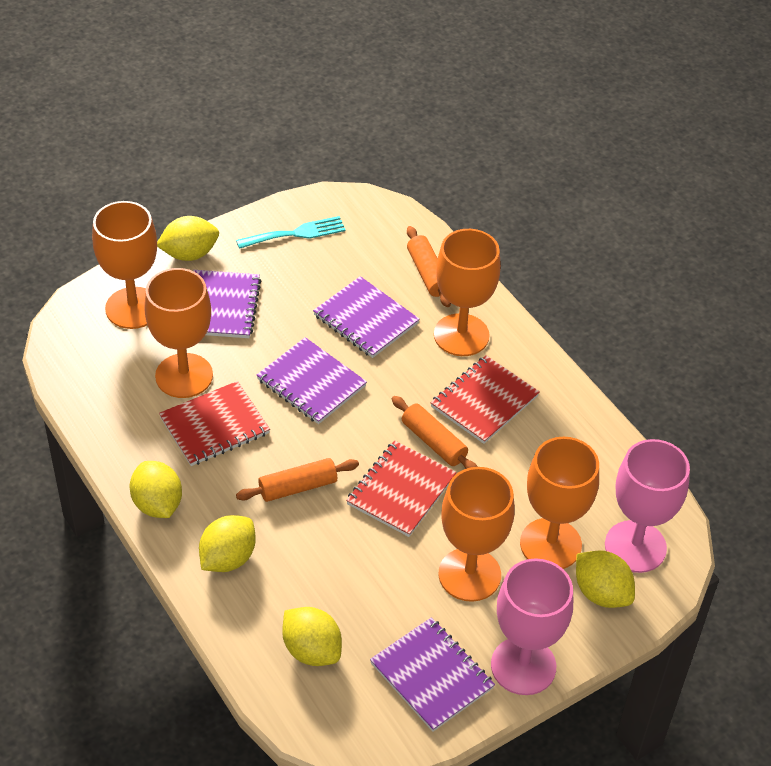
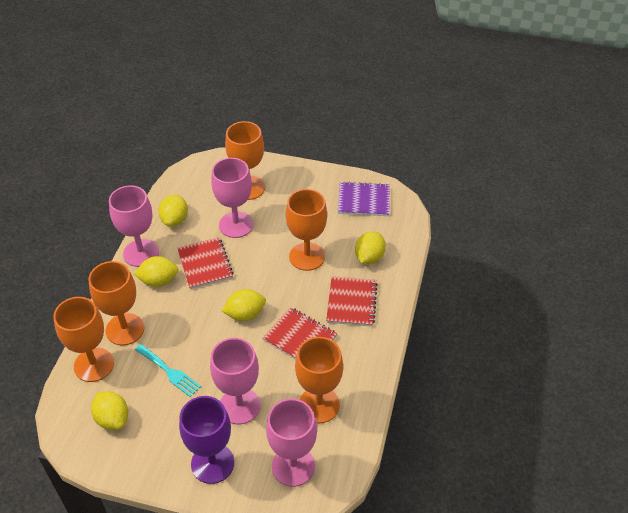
orange rolling pin: [236,458,359,502] [392,396,478,469] [407,226,451,307] = 3 -> none = 0
pink goblet: [491,558,573,695] [605,439,690,573] = 2 -> [109,185,159,267] [210,338,260,424] [211,158,254,238] [266,398,317,487] = 4
purple goblet: none = 0 -> [179,396,234,484] = 1
purple notebook: [193,270,261,338] [257,337,367,424] [313,276,420,358] [370,617,495,732] = 4 -> [338,181,390,216] = 1

